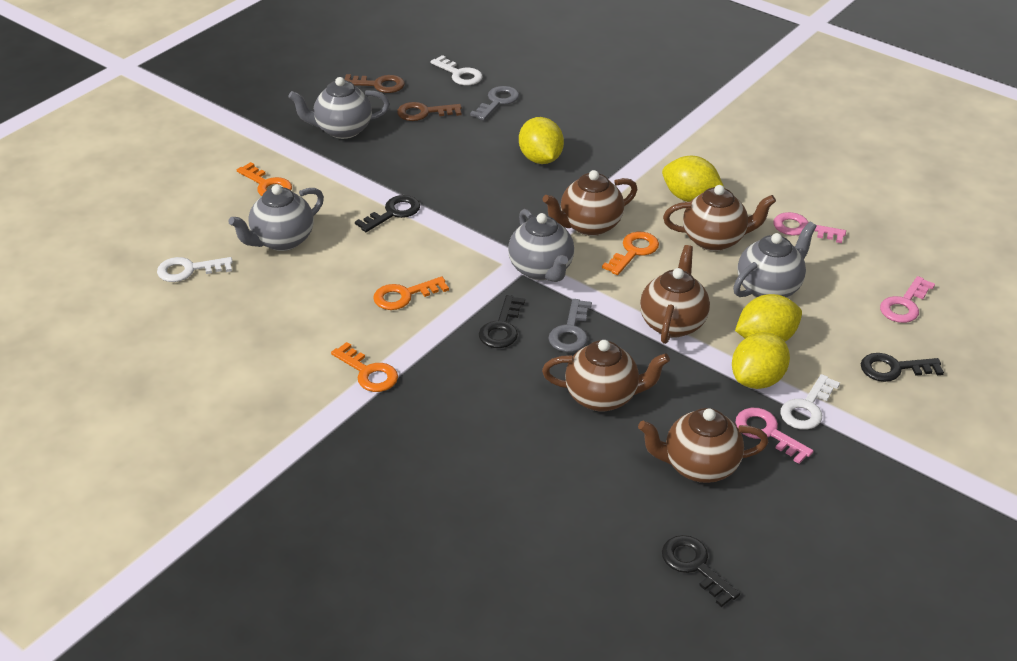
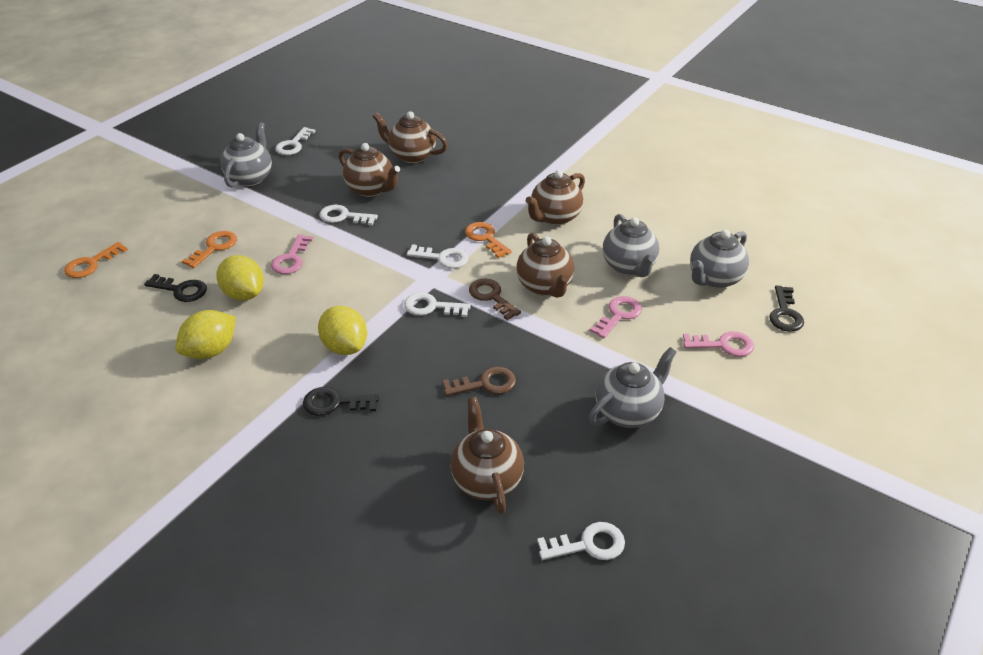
black key: [355,195,420,232] [479,295,525,348] [662,535,740,607] [861,353,944,382] = 4 -> [144,274,207,302] [303,387,379,416] [769,286,804,332] = 3
grey key: [470,86,519,120] [548,299,592,352] = 2 -> none = 0
orange key: [237,162,292,196] [331,342,398,392] [373,277,449,310] [602,232,659,275] = 4 -> [64,242,128,278] [182,231,237,268] [465,222,512,258] = 3
white key: [157,257,233,282] [430,55,483,85] [780,374,840,430] = 3 -> [275,127,316,155] [319,205,378,225] [404,292,471,317] [407,244,469,269] [537,522,625,560] = 5
yellow lemon: [519,117,564,164] [662,156,724,202] [732,332,790,389] [735,294,802,342] = 4 -> [175,310,236,359] [216,255,264,301] [318,306,367,355] = 3

